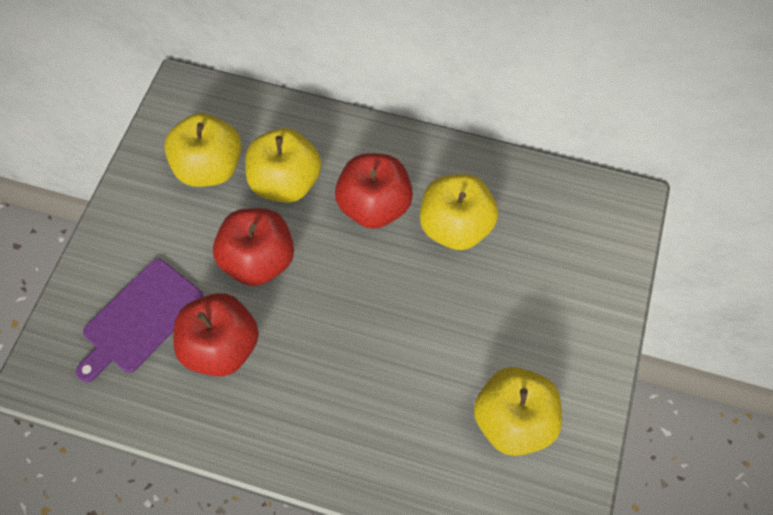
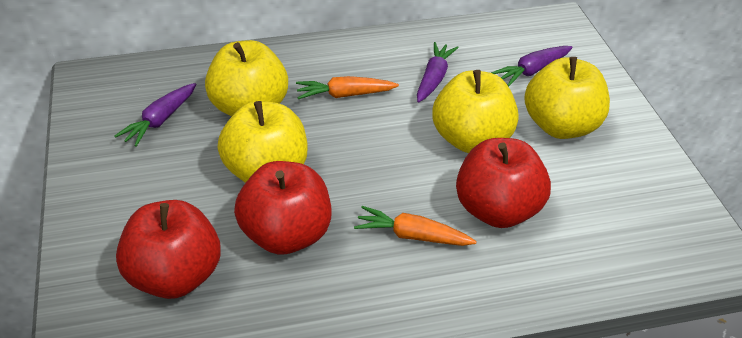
orange carrot: none = 0 -> [296,76,399,99] [354,206,477,246] = 2
purple carrot: none = 0 -> [114,83,196,147] [417,42,459,102] [491,46,573,87] = 3
purple cutting board: [76,259,204,382] = 1 -> none = 0

